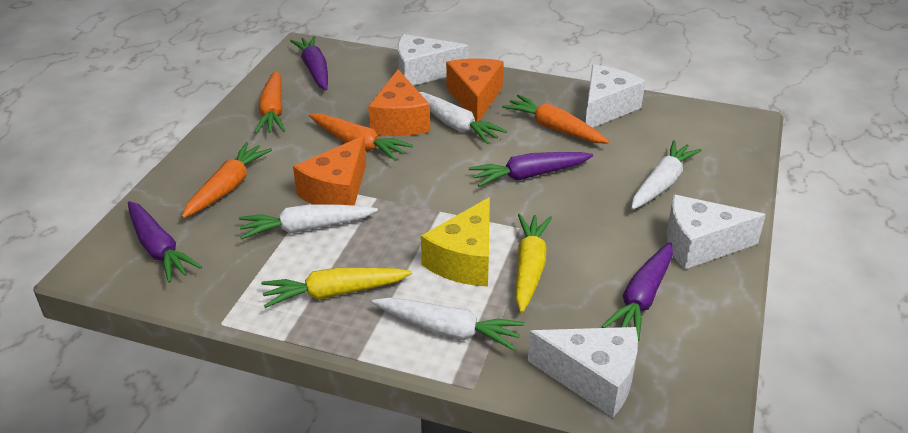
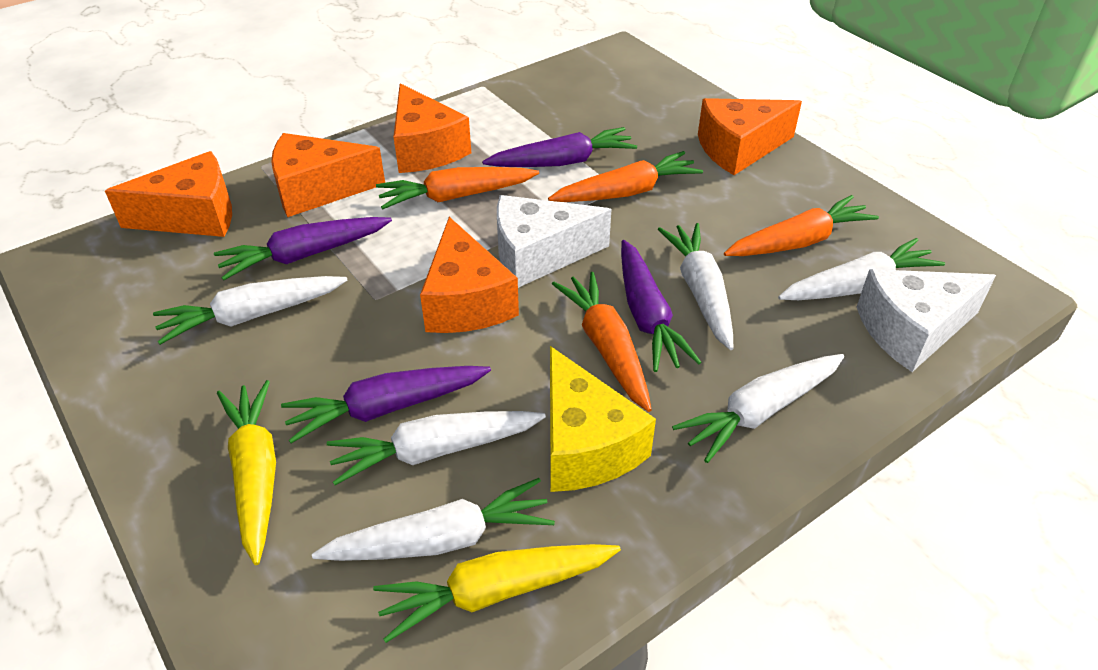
orange cheese: [293,136,366,205] [368,69,430,136] [446,58,504,122] = 3 -> [105,151,232,237] [271,133,385,217] [393,83,471,173] [420,217,519,333] [698,98,802,175] = 5
white carrot: [239,205,378,239] [372,298,525,351] [419,92,507,144] [631,140,702,210] = 4 -> [153,276,348,345] [312,478,555,561] [327,411,546,485] [658,223,733,350] [672,354,844,463] [778,238,945,300] = 6
white cheese: [398,34,469,85] [528,327,638,418] [585,65,645,128] [667,195,766,270] = 4 -> [497,195,611,288] [857,269,996,372] = 2

